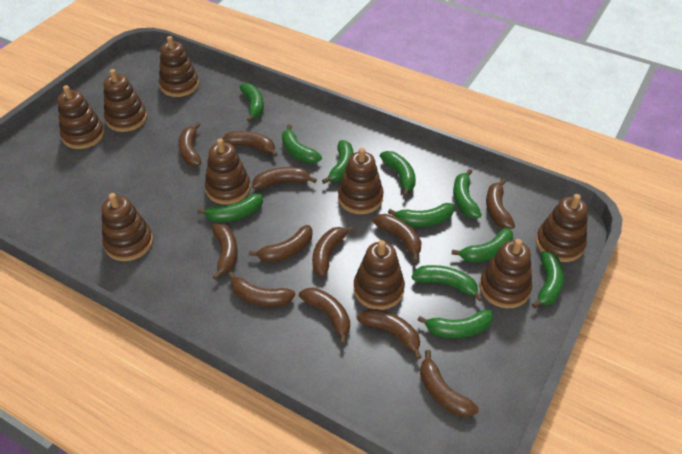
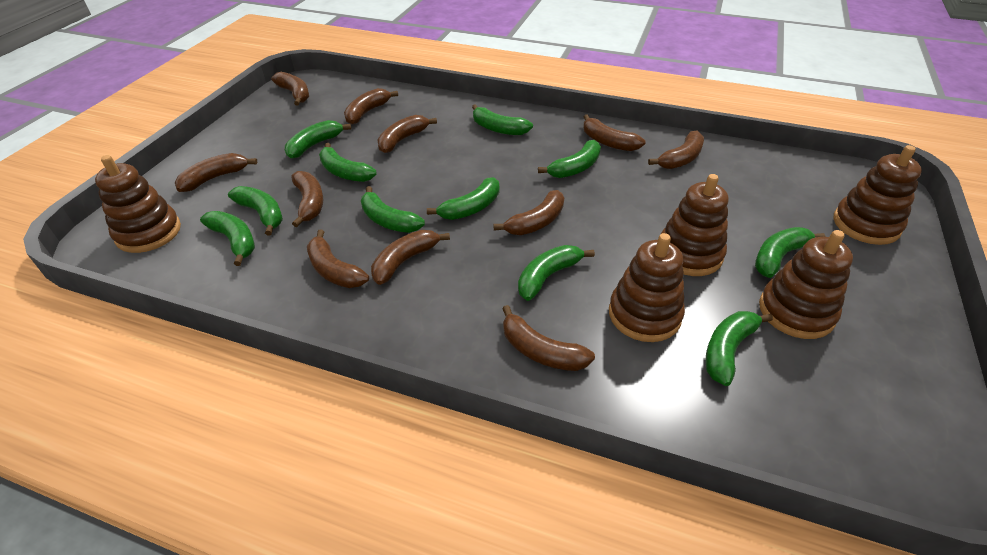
brown banana: [178,123,201,166] [212,223,238,280] [222,131,278,157] [228,271,295,307] [249,225,313,262] [252,167,317,190] [299,287,350,344] [312,226,354,277] [357,308,421,360] [373,214,422,262] [420,350,479,417] [486,179,515,229] = 12 -> [175,153,258,192] [271,72,309,106] [291,171,323,227] [307,230,369,288] [344,88,398,125] [371,230,450,285] [377,115,437,153] [493,190,564,235] [502,305,595,371] [583,114,646,151] [648,130,704,169] = 11
brown stacking toy: [57,85,105,149] [101,193,153,261] [103,69,147,132] [159,36,199,97] [205,138,251,205] [338,148,384,214] [354,240,405,310] [479,239,532,308] [536,194,588,262] = 9 -> [95,155,181,253] [609,233,685,342] [660,174,729,276] [759,230,853,339] [834,145,922,245] = 5

